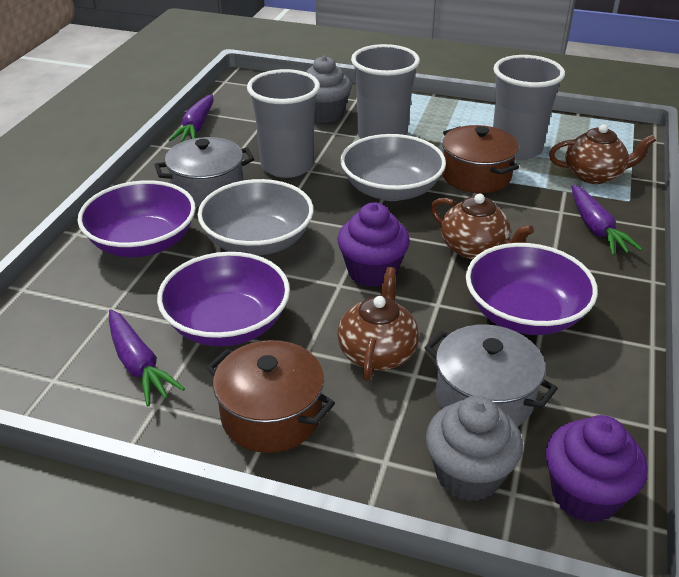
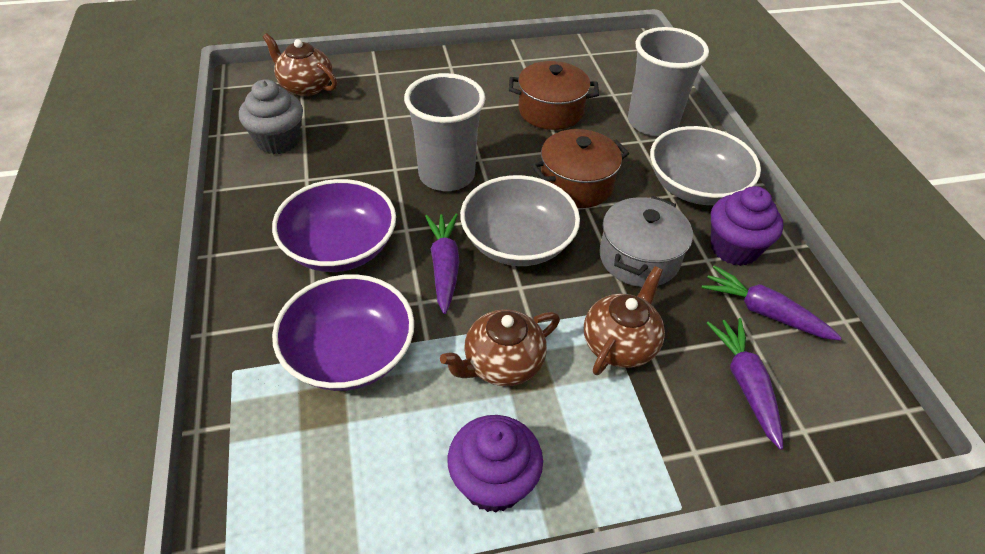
grey cup: [247,69,320,178] [351,44,420,139] [493,55,565,160] = 3 -> [404,73,485,191] [628,27,709,136] = 2
grey cupcake: [306,56,352,123] [426,396,523,501] = 2 -> [239,79,303,154] = 1
grey pot: [155,137,254,207] [424,324,558,427] = 2 -> [599,196,693,287] = 1
purple bowl: [78,180,196,257] [157,252,290,346] [466,243,598,335] = 3 -> [272,179,396,272] [272,274,414,391] = 2

